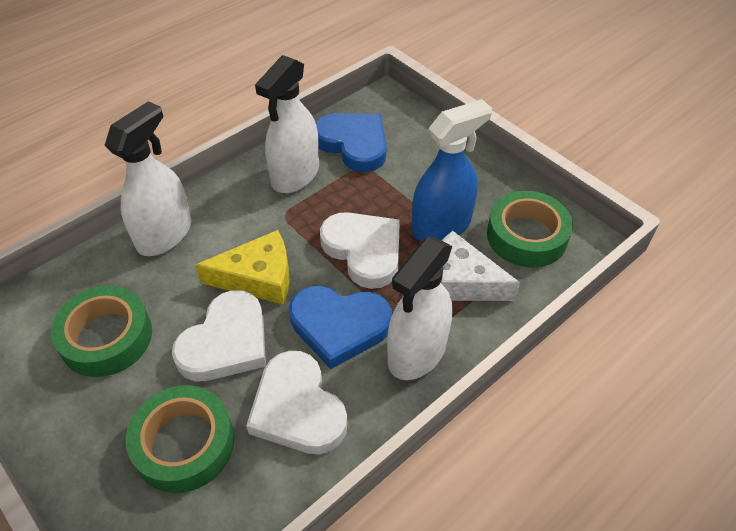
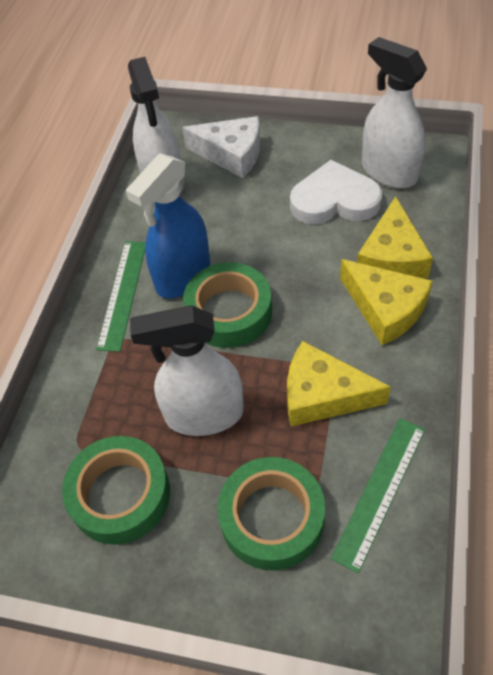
blue heart: [289,286,392,369] [315,113,387,172] = 2 -> none = 0
green ruler: none = 0 -> [96,241,146,352] [331,418,425,573] = 2
white heart: [172,290,266,381] [246,351,348,454] [320,212,400,289] = 3 -> [290,160,382,224] = 1
yellow cheese: [195,230,290,305] = 1 -> [287,341,391,426] [340,259,433,345] [357,196,433,278] = 3

